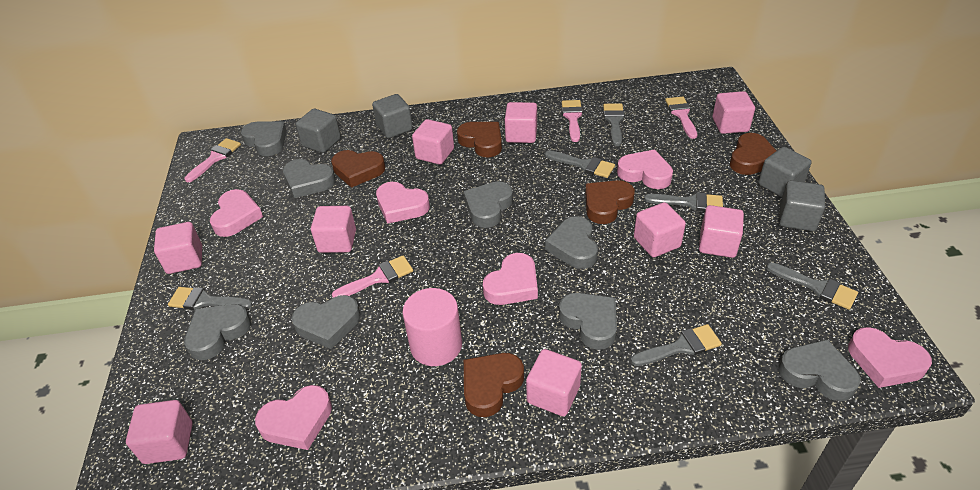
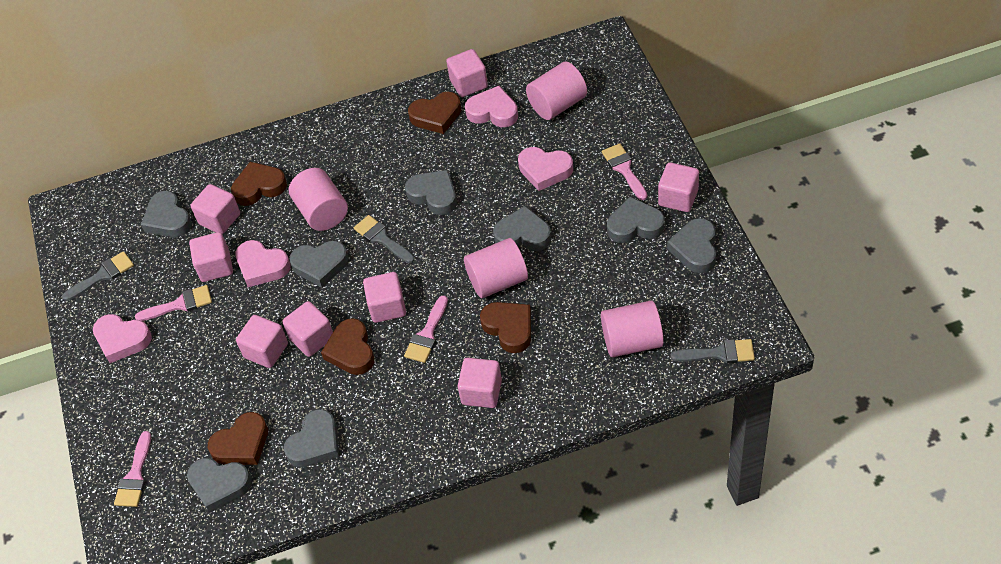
grey brush: [168,287,253,310] [545,150,615,178] [603,103,625,146] [631,324,722,366] [644,192,723,212] [766,262,858,310] = 6 -> [62,251,134,301] [354,215,415,263] [670,339,755,363] = 3
grey cube: [296,109,341,153] [372,94,413,138] [758,147,812,197] [779,180,825,231] = 4 -> none = 0
pink cube: [126,400,193,464] [154,222,202,274] [311,206,356,253] [412,119,454,165] [505,102,537,143] [526,349,582,416] [634,202,686,258] [699,205,744,258] [713,91,755,134] = 9 -> [189,232,233,282] [191,184,240,234] [236,315,288,368] [283,301,333,357] [363,272,406,323] [446,49,488,97] [458,358,502,408] [658,162,699,212] = 8
pink cylinder: [402,288,462,366] = 1 -> [289,168,348,231] [464,238,528,298] [526,62,587,120] [601,301,664,357] = 4
pink heart: [210,189,263,237] [255,385,332,450] [376,182,430,224] [483,253,538,305] [617,149,673,189] [848,327,932,388] = 6 -> [93,314,152,363] [235,240,291,287] [465,86,518,127] [518,147,573,191] = 4

